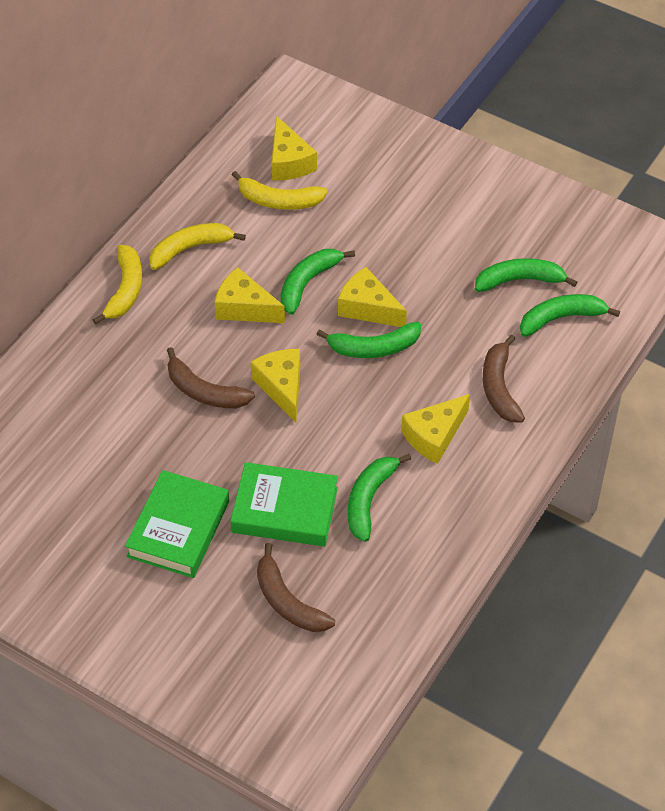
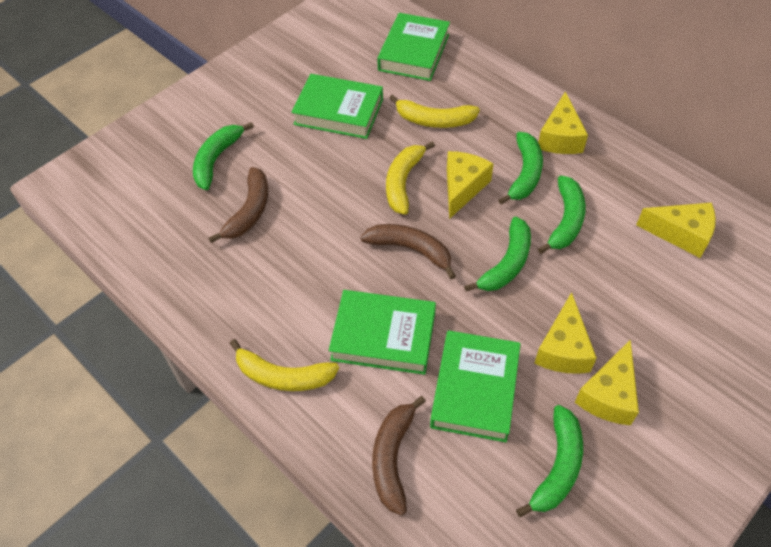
green book: [125,470,229,578] [230,462,338,546] = 2 -> [291,74,383,139] [329,290,436,375] [377,13,450,81] [430,330,521,442] = 4

